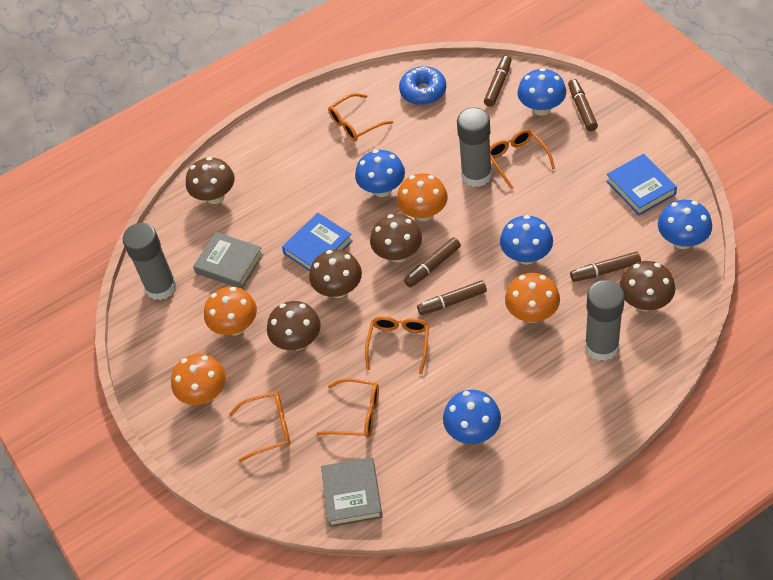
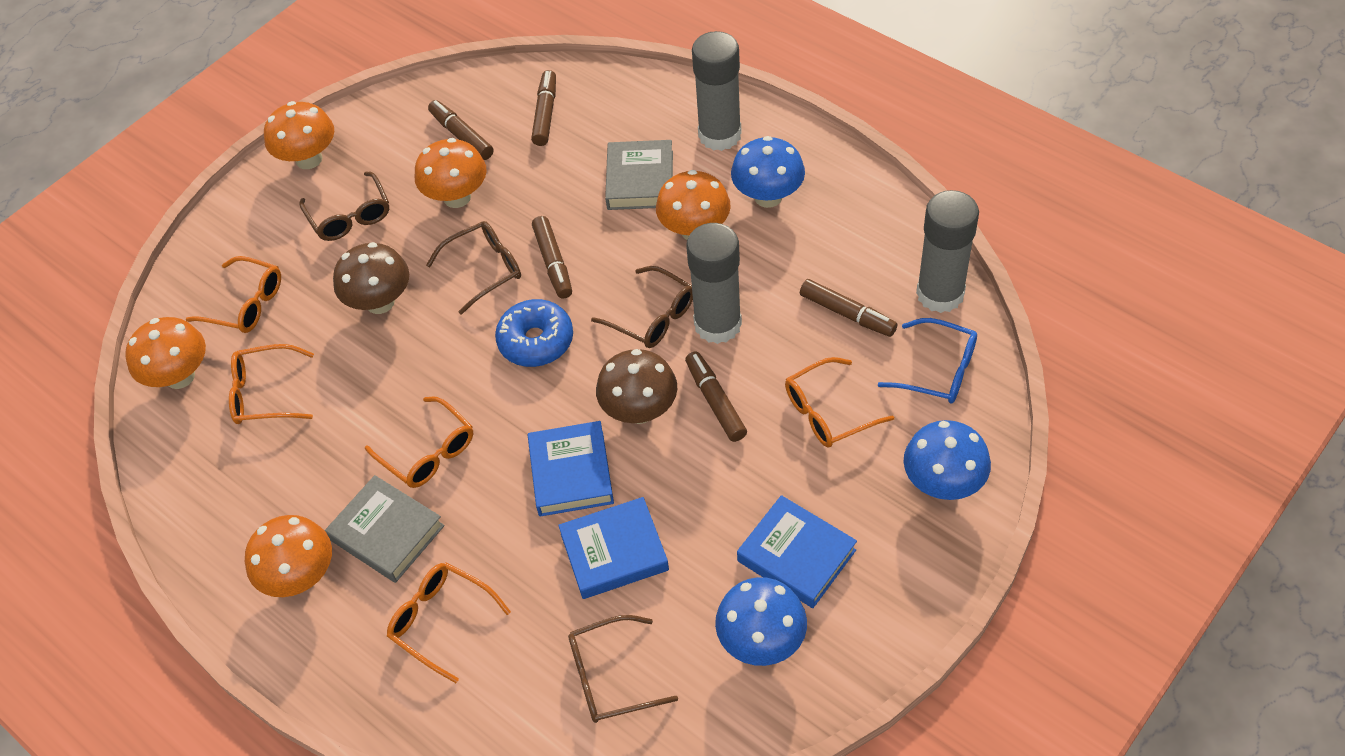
blue book: [282,213,353,271] [606,154,677,215] = 2 -> [528,421,614,517] [558,497,669,599] [737,495,857,608] = 3
blue glasses: none = 0 -> [878,318,977,403] = 1
blue mushroom: [355,150,405,197] [443,390,501,444] [500,215,553,265] [517,68,566,116] [658,200,712,249] = 5 -> [715,577,807,666] [731,136,805,208] [904,420,991,500] = 3
brown glasses: none = 0 -> [299,172,389,241] [426,221,521,314] [568,615,678,723] [591,266,693,348] = 4
brown mushroom: [186,157,235,204] [267,301,321,350] [309,249,362,298] [370,214,422,263] [619,261,675,311] = 5 -> [333,242,409,314] [596,349,677,424] = 2
orange mushroom: [171,354,226,405] [204,287,257,336] [397,173,448,221] [505,273,560,323] = 4 -> [125,317,206,389] [245,515,332,597] [264,101,334,169] [415,138,487,208] [656,170,731,240] = 5

